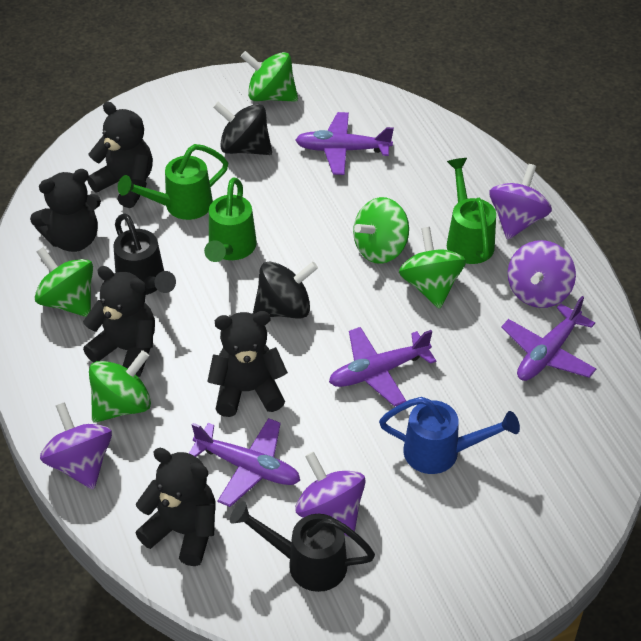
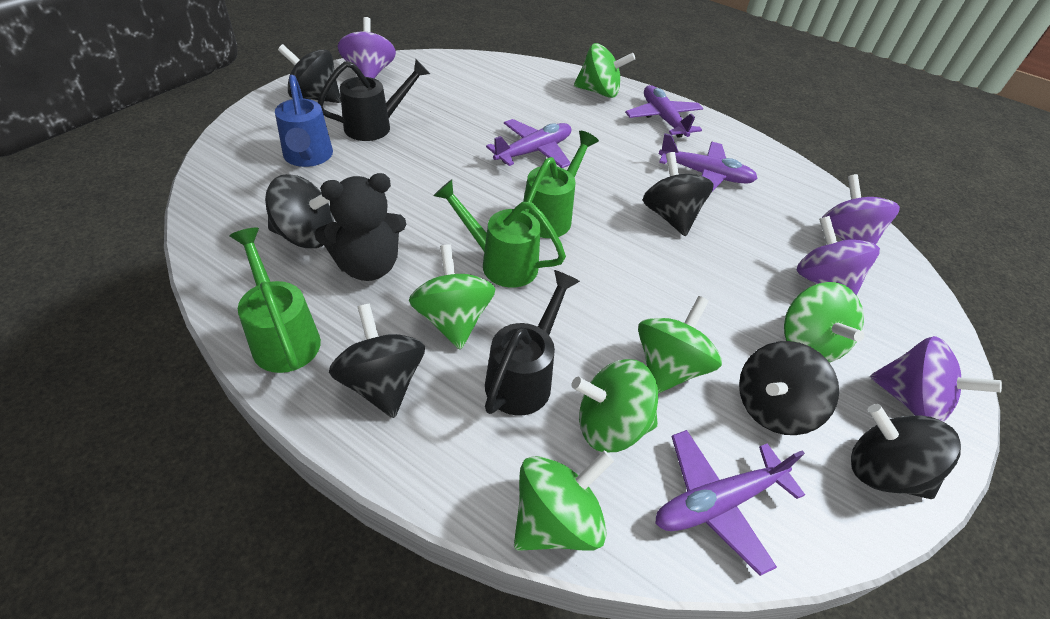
black spinning top: [213,102,272,155] [253,262,318,319] = 2 -> [265,174,334,248] [278,44,341,103] [329,304,425,418] [643,152,714,236] [739,341,839,435] [851,404,961,499] = 6
black teddy bear: [30,169,101,252] [83,266,155,377] [87,102,153,208] [136,448,216,566] [207,311,288,417] = 5 -> [315,173,406,281] = 1
green spinning top: [35,247,93,317] [89,350,151,423] [240,51,298,102] [353,197,409,264] [399,227,466,309] = 5 -> [409,244,496,350] [514,450,614,551] [571,359,658,452] [574,43,635,98] [638,296,722,394] [784,282,864,362] = 6

